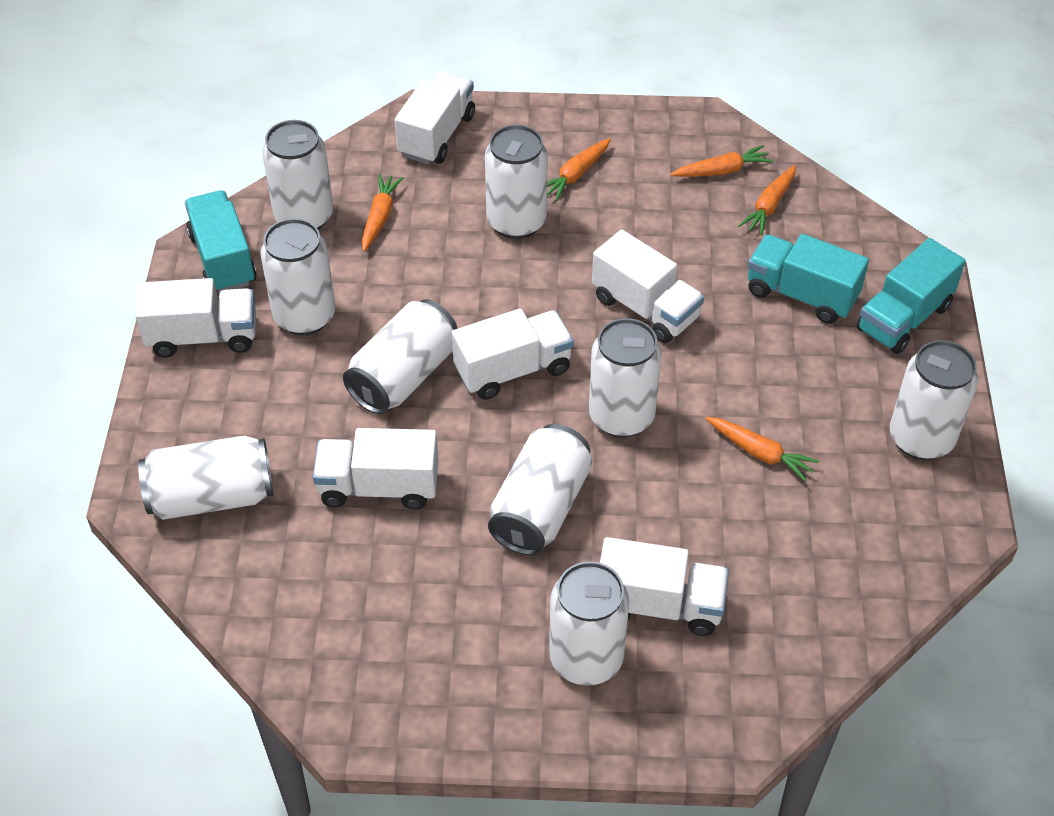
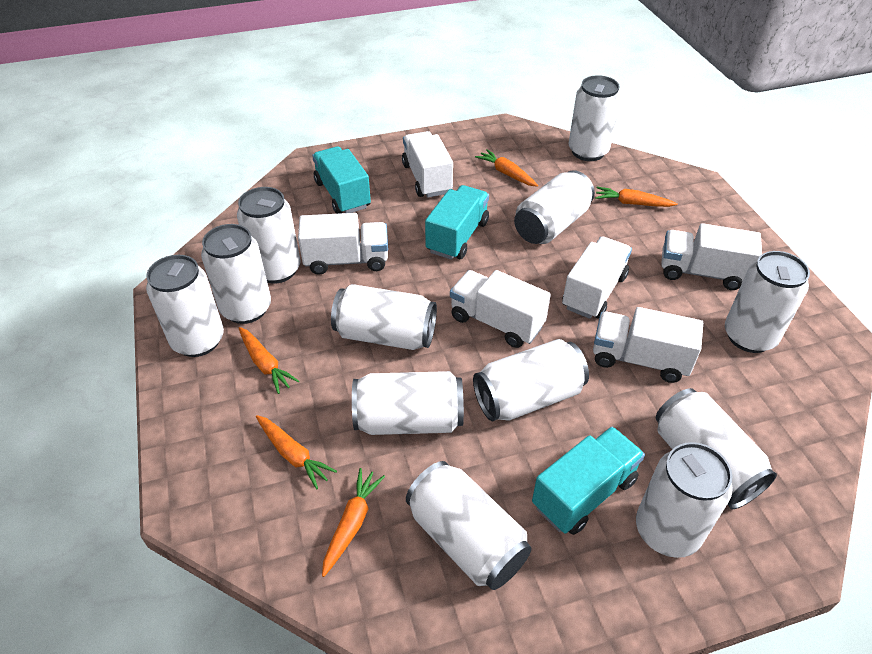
white can: [138,435,273,520] [260,218,336,335] [262,120,333,230] [343,299,458,414] [485,125,548,239] [488,424,592,556] [549,561,630,685] [589,318,662,438] [890,340,978,460] = 9 -> [146,255,224,357] [201,224,271,324] [237,187,300,284] [331,284,437,350] [352,371,464,435] [406,461,531,590] [473,339,589,421] [514,170,595,244] [569,75,621,161] [636,442,733,558] [656,388,777,509] [725,251,810,353] = 12

